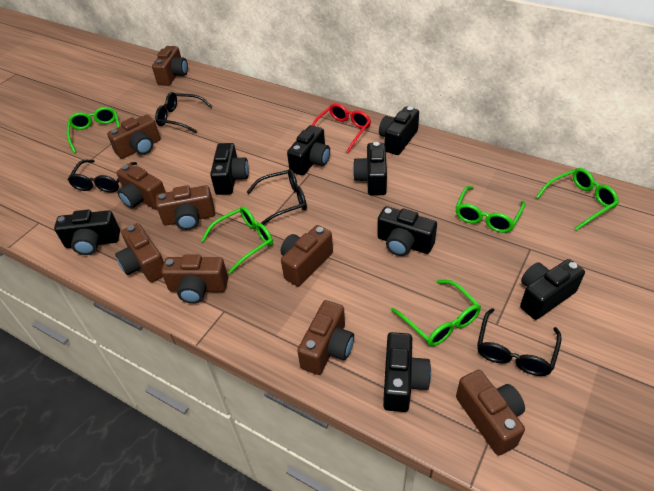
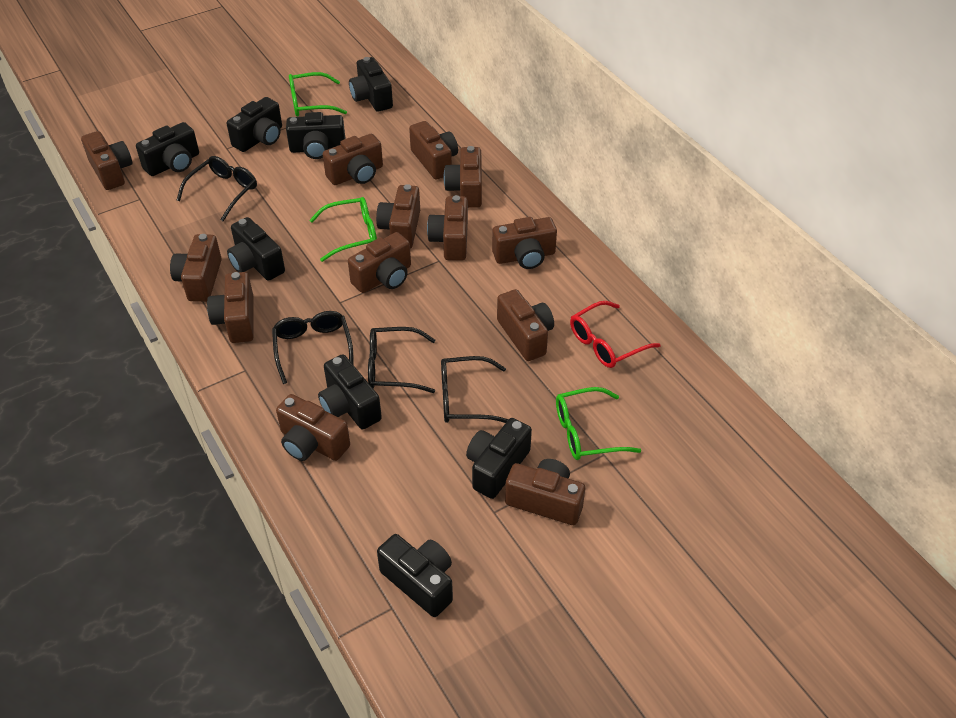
brown camera: [107,115,161,159] [115,223,164,283] [117,163,166,210] [152,46,188,86] [156,185,215,230] [161,255,228,304] [281,225,333,287] [297,300,354,375] [456,370,525,456] = 9 -> [81,131,132,190] [170,234,222,302] [207,272,254,343] [276,394,350,461] [323,134,383,185] [348,232,411,293] [376,184,420,249] [409,121,458,180] [427,195,468,261] [444,146,482,208] [492,217,557,269] [497,289,554,361] [505,459,585,525] = 13
green glasses: [67,107,120,154] [201,206,273,274] [391,280,481,346] [455,186,526,233] [536,168,619,231] = 5 -> [289,72,347,117] [309,197,377,262] [556,387,642,460] = 3

